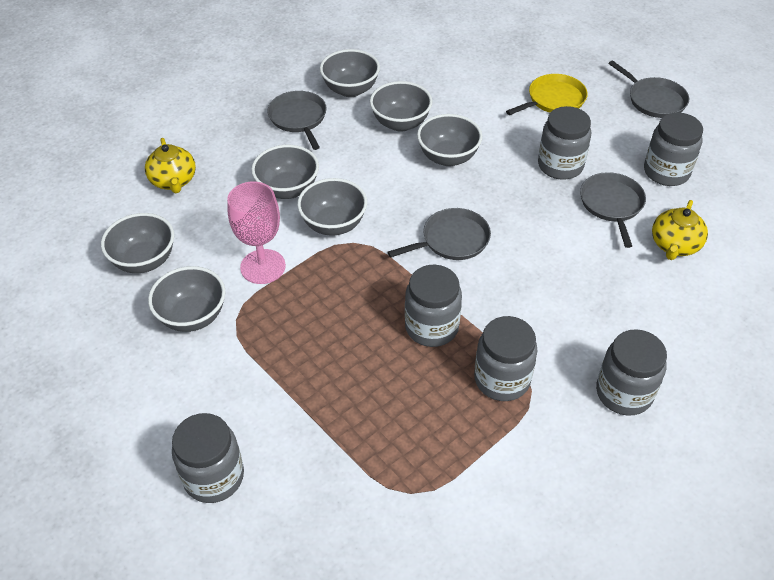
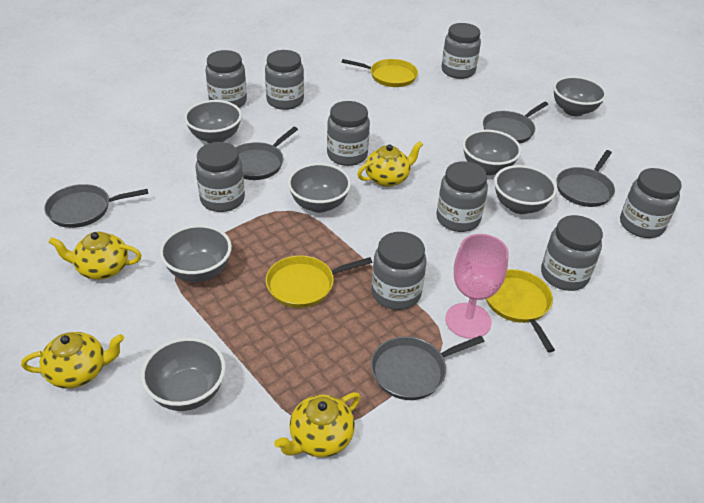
grey jar: [172,413,244,503] [405,265,462,347] [474,316,537,401] [538,106,591,180] [596,329,667,416] [644,113,703,186] = 6 -> [195,142,245,212] [206,50,247,108] [265,50,304,110] [327,101,370,166] [372,232,427,310] [436,161,488,232] [441,23,481,79] [541,215,603,291] [620,168,682,238] = 9
grey pan: [268,91,327,150] [388,208,491,260] [580,172,646,248] [608,60,689,118] = 4 -> [44,184,148,228] [235,127,298,180] [371,336,484,400] [483,102,548,144] [556,150,615,207] = 5
yellow pan: [506,74,588,115] = 1 -> [266,255,372,308] [342,59,418,87] [486,269,555,353] = 3
yellow teapot: [145,138,196,193] [652,200,708,260] = 2 -> [21,332,124,389] [48,232,141,280] [274,392,361,457] [357,141,423,187] = 4

